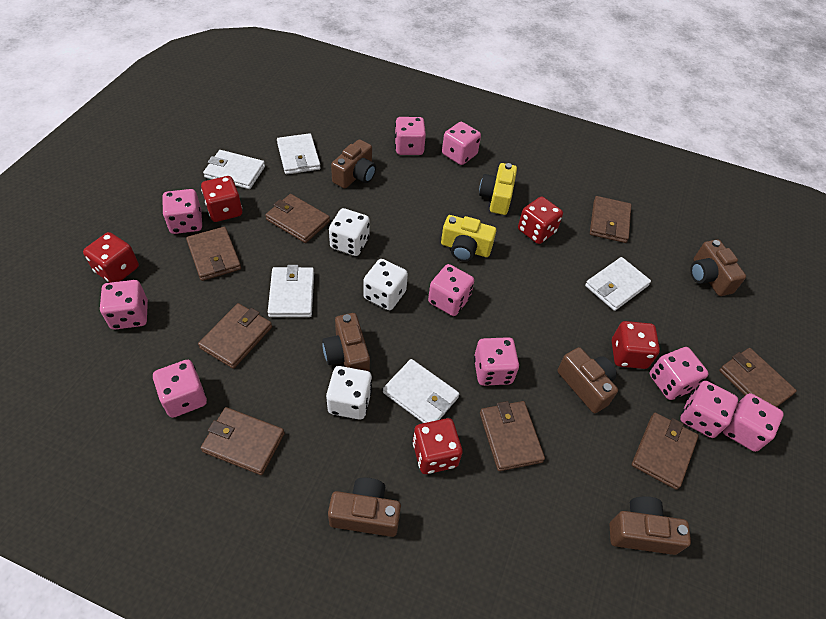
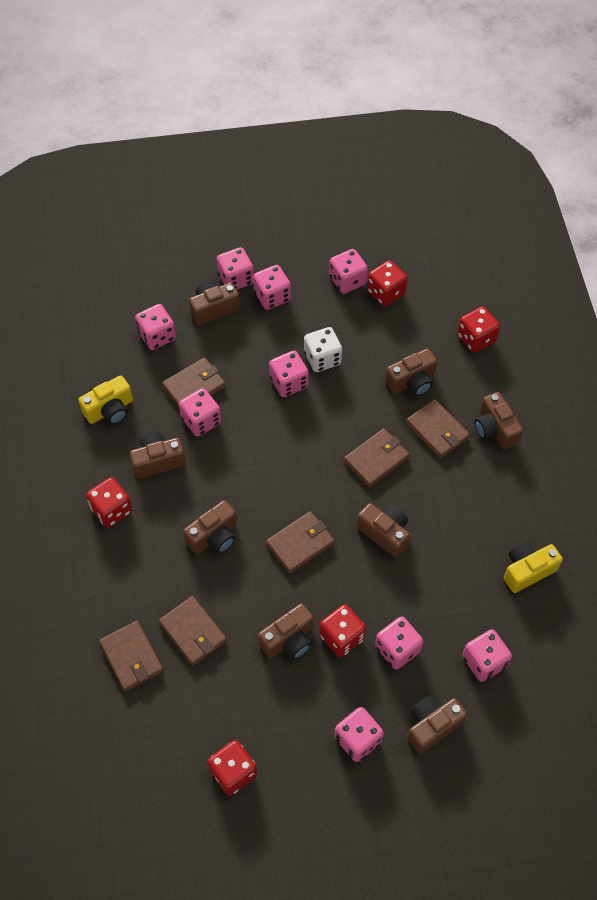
brown camera: [322,313,370,372] [328,478,401,537] [331,139,376,189] [557,347,618,413] [610,496,691,555] [690,239,746,296] = 6 -> [130,432,186,479] [183,500,237,554] [189,280,240,325] [258,603,314,660] [357,503,410,558] [385,348,437,396] [407,696,467,754] [474,392,523,449] = 8
brown wallet: [186,227,241,281] [198,303,272,369] [200,407,285,475] [265,194,330,243] [480,401,545,471] [590,196,631,243] [632,413,699,490] [719,348,797,407] = 8 -> [99,621,164,692] [159,596,227,666] [162,358,226,407] [266,511,335,574] [344,428,410,487] [406,399,470,459] = 6
pink dice: [100,280,148,330] [153,360,207,418] [162,189,202,234] [395,117,426,155] [428,264,474,316] [442,122,481,165] [474,337,519,386] [649,347,708,400] [680,381,738,438] [723,393,784,452] = 10 -> [135,304,176,350] [179,388,221,437] [217,247,254,289] [253,265,291,310] [269,351,309,397] [329,249,368,294] [334,707,384,762] [375,616,423,670] [462,629,512,682] = 9
white dice: [326,366,372,419] [329,208,370,256] [363,259,408,310] = 3 -> [304,327,342,372] = 1
white wallet: [203,150,265,189] [268,265,314,317] [277,133,321,174] [383,359,459,423] [585,257,651,311] = 5 -> none = 0

